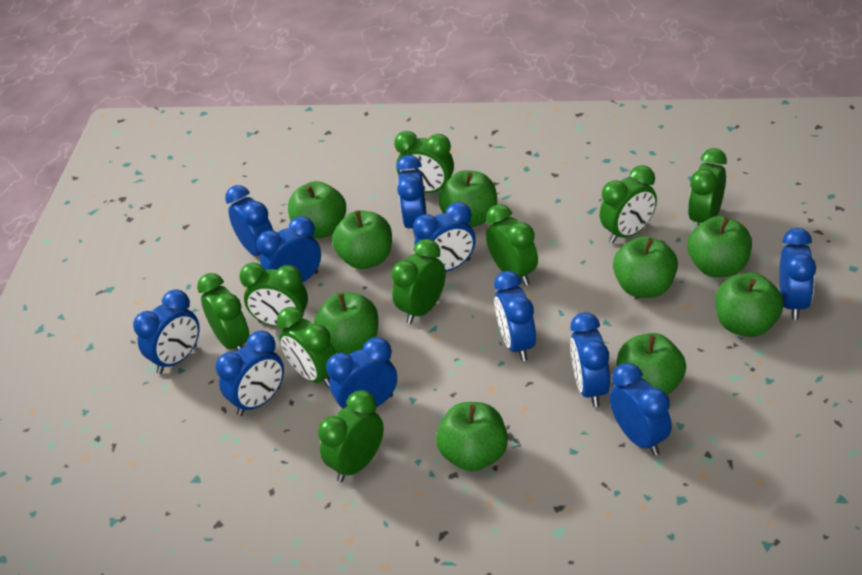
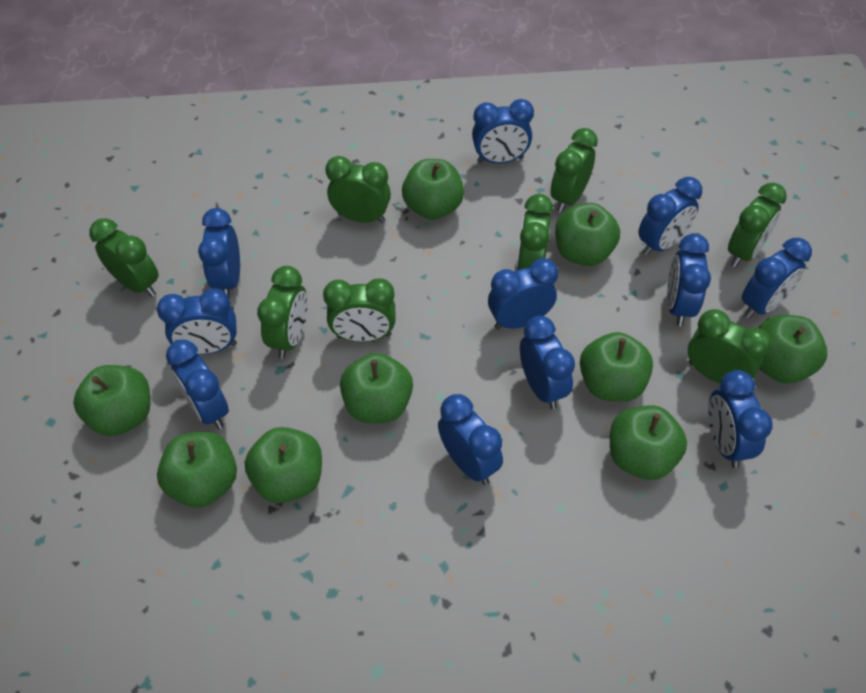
green clock: [197,273,250,350] [239,262,308,327] [277,307,336,388] [318,390,384,482] [391,239,446,324] [394,131,454,193] [486,204,538,286] [600,165,657,244] [688,148,727,225] = 9 -> [89,218,159,297] [257,266,308,359] [323,278,395,342] [325,156,391,223] [517,194,553,270] [551,128,598,213] [688,309,771,383] [728,183,787,267] = 8

